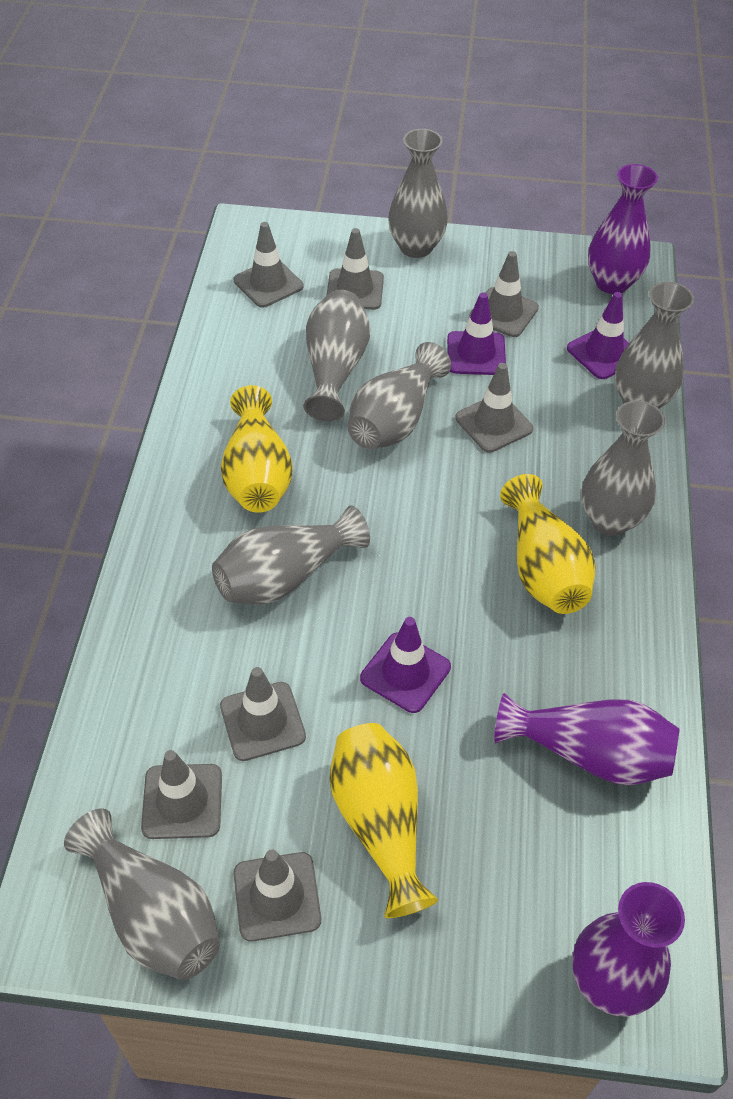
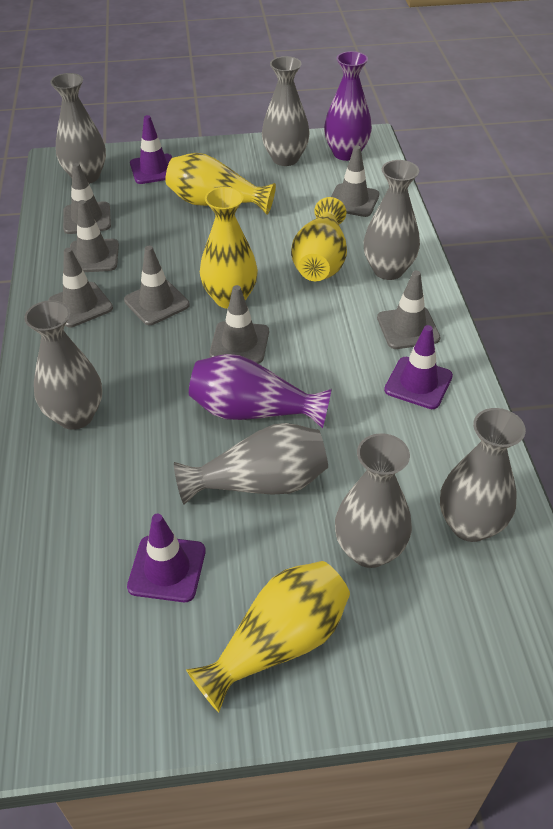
purple vase: [494,693,679,785] [572,882,685,1017] [588,164,658,294] = 3 -> [189,354,332,429] [324,51,372,161] = 2
yellow vase: [221,385,293,513] [329,723,438,918] [500,474,595,614] = 3 -> [165,153,276,215] [186,561,350,713] [200,187,258,309] [291,197,347,281] = 4

